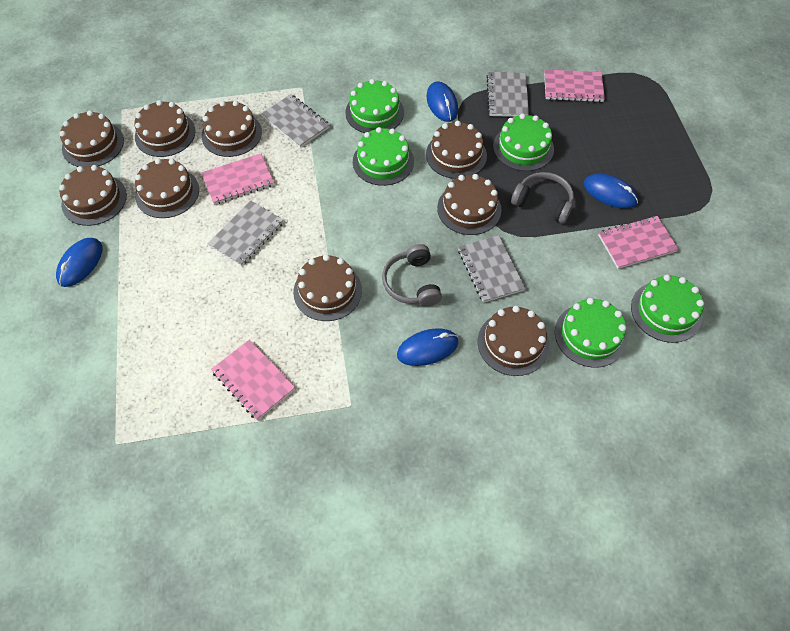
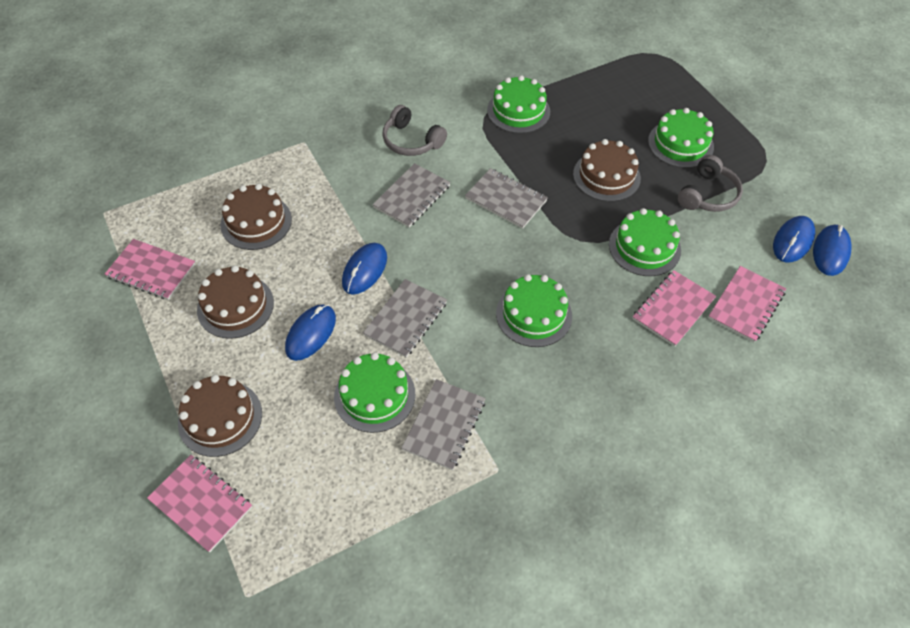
brown cake: [59,165,127,226] [60,110,124,167] [134,100,196,157] [135,158,199,218] [201,101,262,157] [293,254,362,321] [426,121,487,179] [437,174,502,235] [478,306,549,376] = 9 -> [178,375,262,457] [197,265,274,339] [220,184,292,250] [573,139,641,202] = 4

